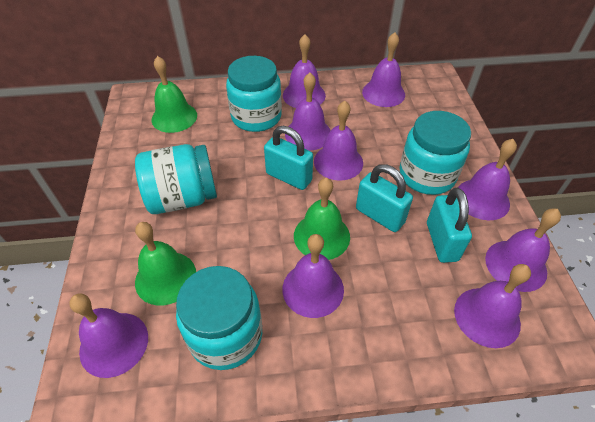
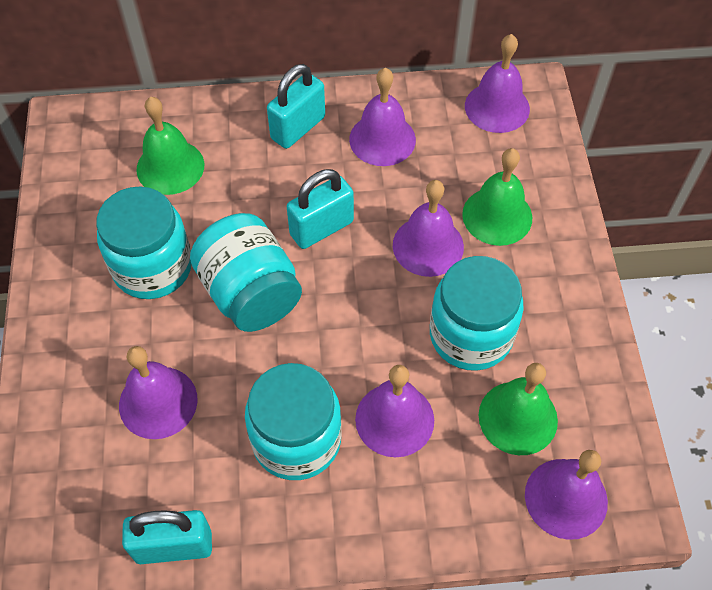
purple bell: [70,293,148,378] [282,234,344,318] [283,34,326,108] [285,73,331,151] [314,101,363,181] [362,32,405,107] [454,264,531,348] [458,139,517,220] [485,208,561,292] = 9 -> [119,346,198,439] [349,68,416,166] [355,365,434,457] [393,180,464,277] [465,34,530,133] [525,450,608,540] = 6

